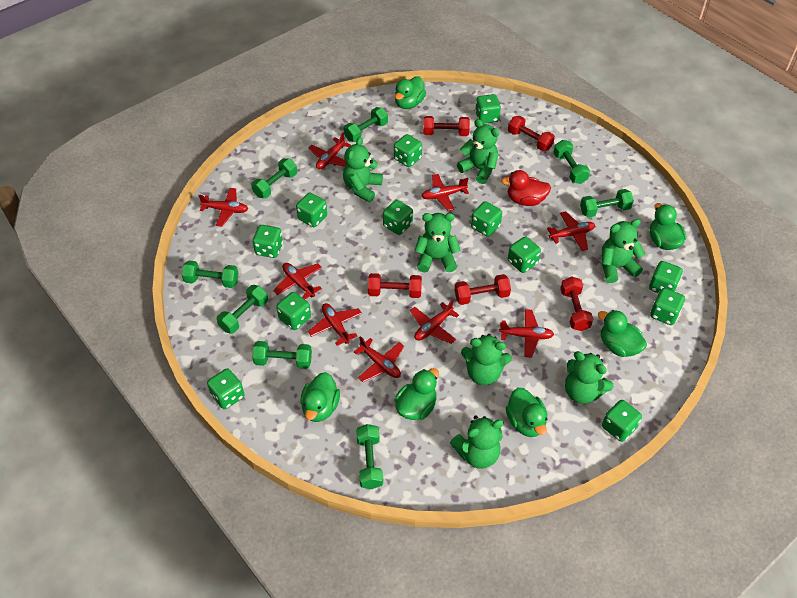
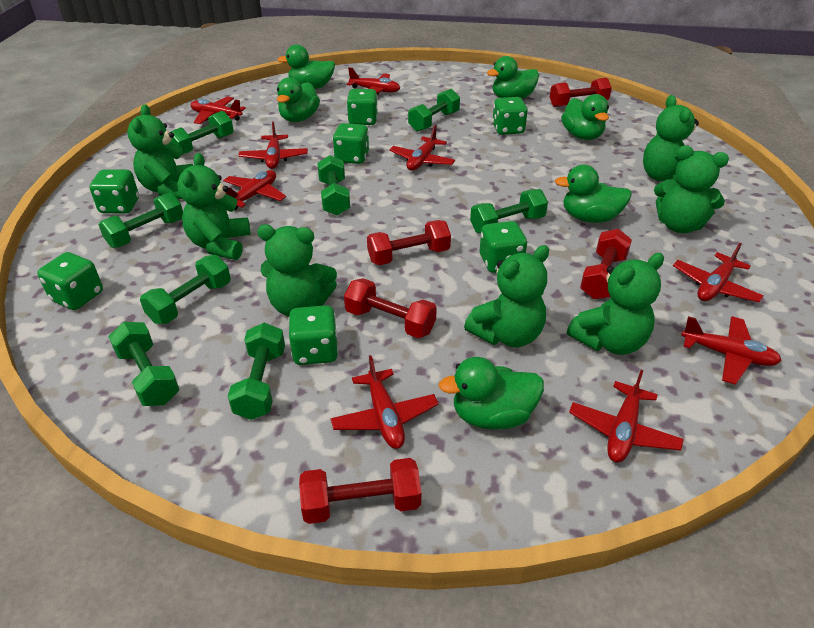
green dice: [207,368,245,409] [253,225,283,258] [276,292,311,330] [296,193,327,227] [383,200,413,235] [394,134,422,167] [471,201,502,237] [475,94,501,124] [508,236,541,273] [602,400,642,442] [649,261,683,293] [650,288,685,325] = 12 -> [37,252,103,310] [90,169,139,213] [289,305,338,365] [333,123,369,164] [347,89,377,125] [480,221,527,273] [492,97,528,135] = 7
red duck: [501,170,551,206] = 1 -> none = 0

